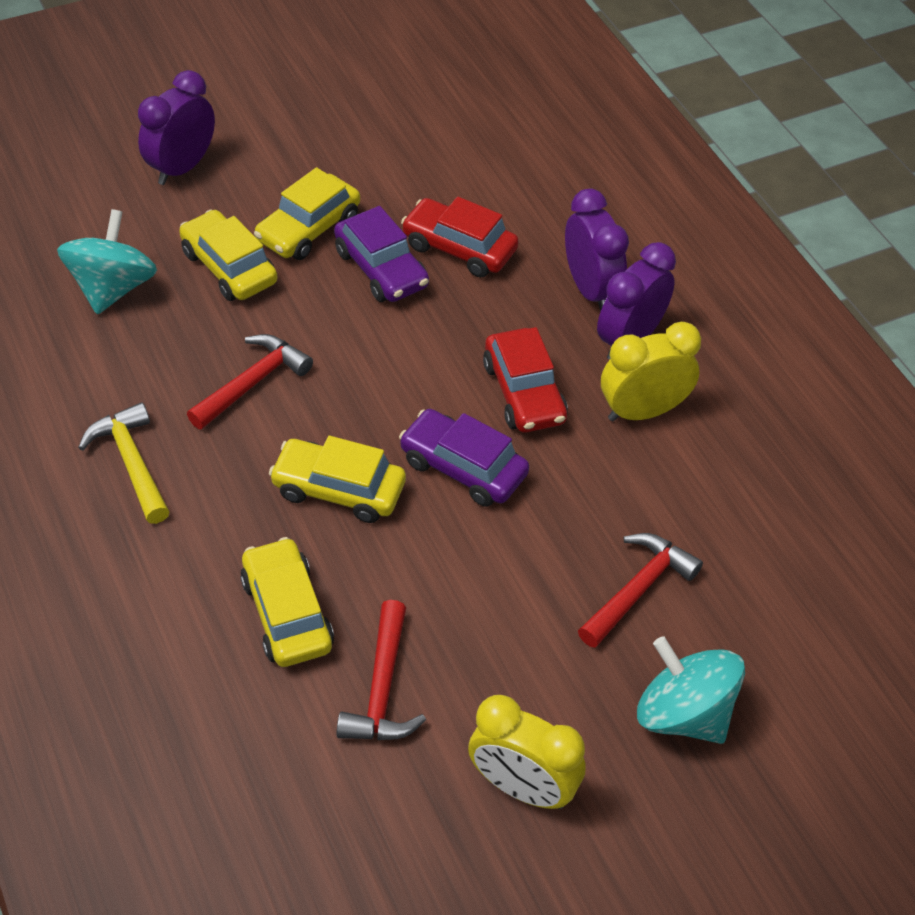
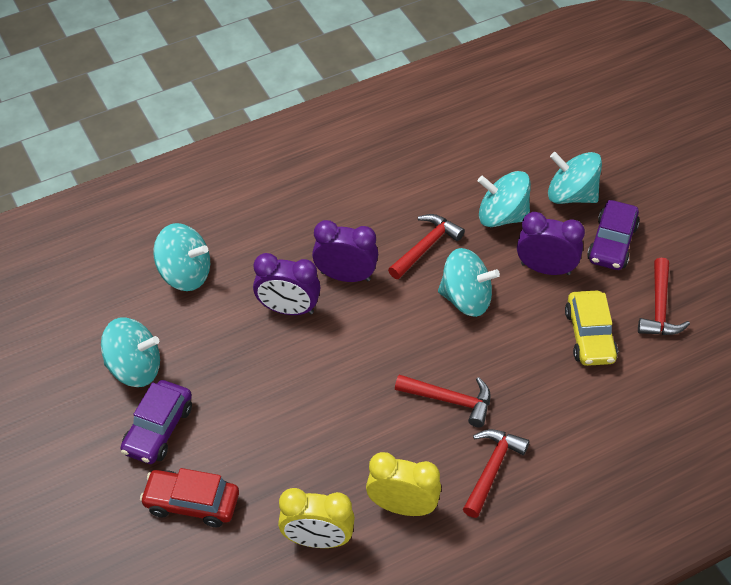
red car: [401,197,519,278] [483,327,568,433] = 2 -> [140,468,239,527] = 1
red hammer: [187,334,313,430] [337,600,426,740] [578,533,703,648] = 3 -> [388,214,465,279] [395,375,491,427] [463,429,530,518] [638,258,690,335] = 4
turquoise spinning top: [57,209,157,314] [637,636,745,744] = 2 -> [101,317,160,387] [153,223,210,291] [438,248,500,317] [478,171,531,227] [548,152,602,204] = 5
yellow car: [179,210,277,301] [240,537,334,667] [254,167,360,260] [269,436,406,523] = 4 -> [565,291,618,366] = 1
yellow hammer: [78,402,170,524] = 1 -> none = 0

